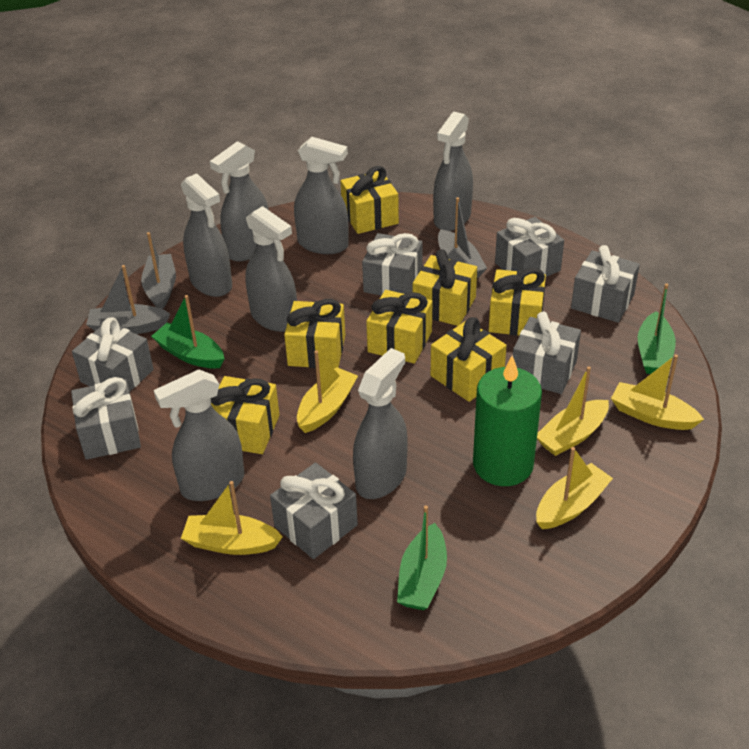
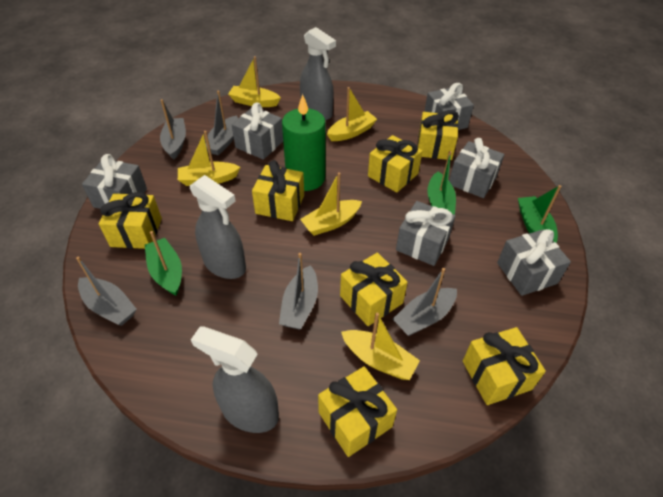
grey boat: [86,265,170,334] [141,232,176,309] [438,197,487,278] = 3 -> [76,256,137,326] [160,99,186,160] [205,91,238,155] [279,253,318,330] [393,268,457,336] = 5
grey gift: [71,377,141,460] [72,317,154,391] [270,462,358,559] [362,233,423,296] [495,217,564,277] [513,311,581,394] [571,245,640,323] = 7 -> [82,154,147,209] [231,103,283,160] [396,201,456,266] [424,83,474,130] [449,138,504,198] [497,229,571,296] = 6
grey spray bottle: [154,369,244,501] [181,173,232,297] [210,141,269,261] [245,206,297,332] [294,137,348,254] [353,348,408,499] [433,112,473,231] = 7 -> [190,175,246,279] [191,326,279,433] [300,27,336,120] = 3

